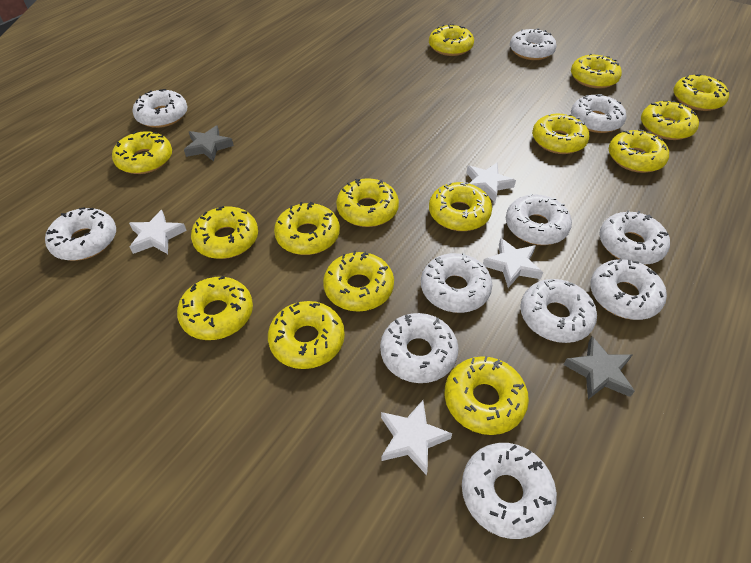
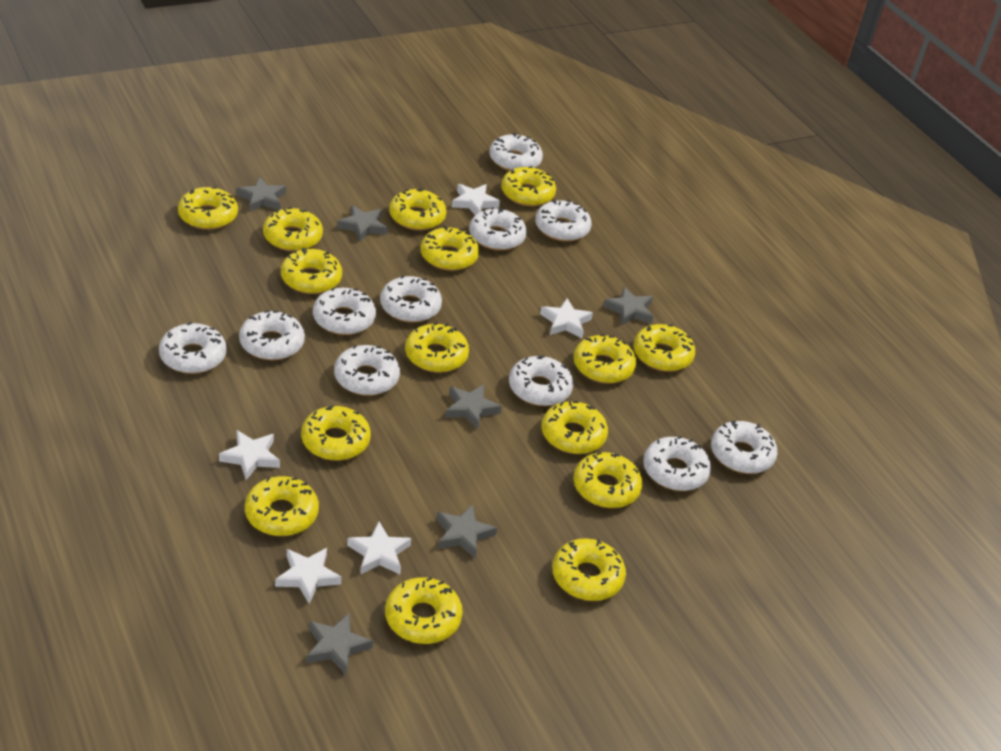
grey star: [184,125,234,162] [563,337,635,399] = 2 -> [237,177,286,212] [306,613,373,675] [337,205,387,242] [436,504,497,559] [445,384,502,430] [603,286,654,325] = 6
white star: [129,210,187,254] [381,400,452,476] [466,163,516,202] [483,238,543,288] = 4 -> [219,430,280,480] [275,548,342,604] [347,521,411,575] [452,184,500,215] [540,298,593,338] = 5

